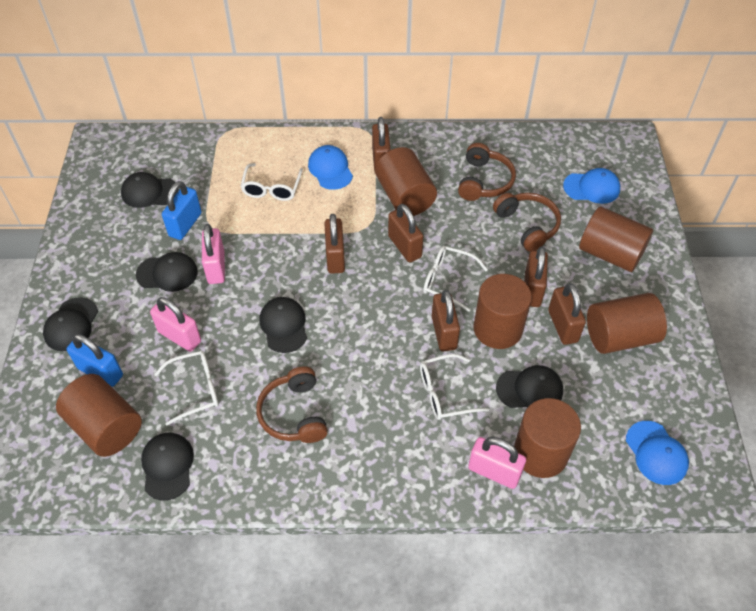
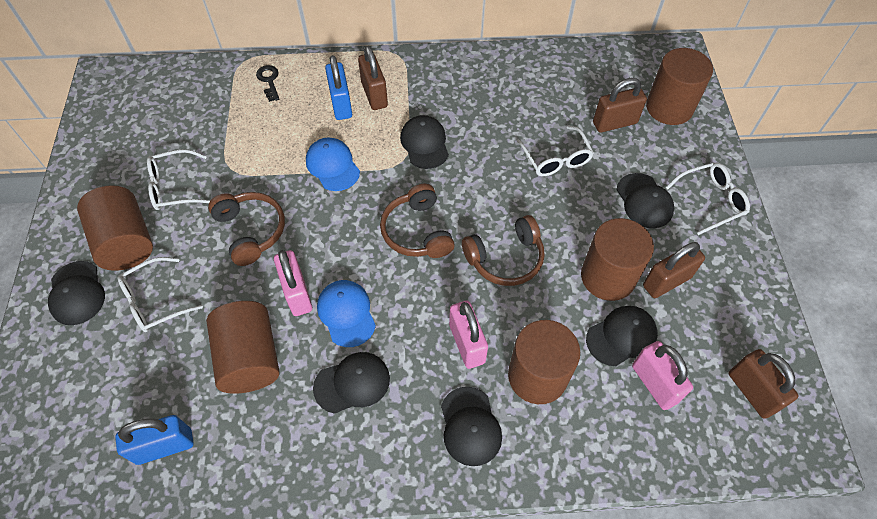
black key: none = 0 -> [256,65,279,102] = 1
blue cap: [308,145,353,190] [563,168,620,204] [626,421,689,485] = 3 -> [306,138,360,191] [317,280,376,347] = 2
brown cylinder: [56,374,142,457] [375,147,437,216] [473,274,532,349] [514,398,581,478] [579,206,653,272] [587,293,667,354] = 6 -> [77,185,153,271] [206,301,280,394] [508,320,580,404] [581,218,654,301] [646,48,713,125] = 5
brown padlock: [324,214,345,274] [372,117,391,172] [388,204,423,262] [432,290,460,351] [525,247,548,307] [548,283,586,345] = 6 -> [358,46,388,110] [593,78,647,133] [643,242,705,298] [729,349,798,419] = 4

